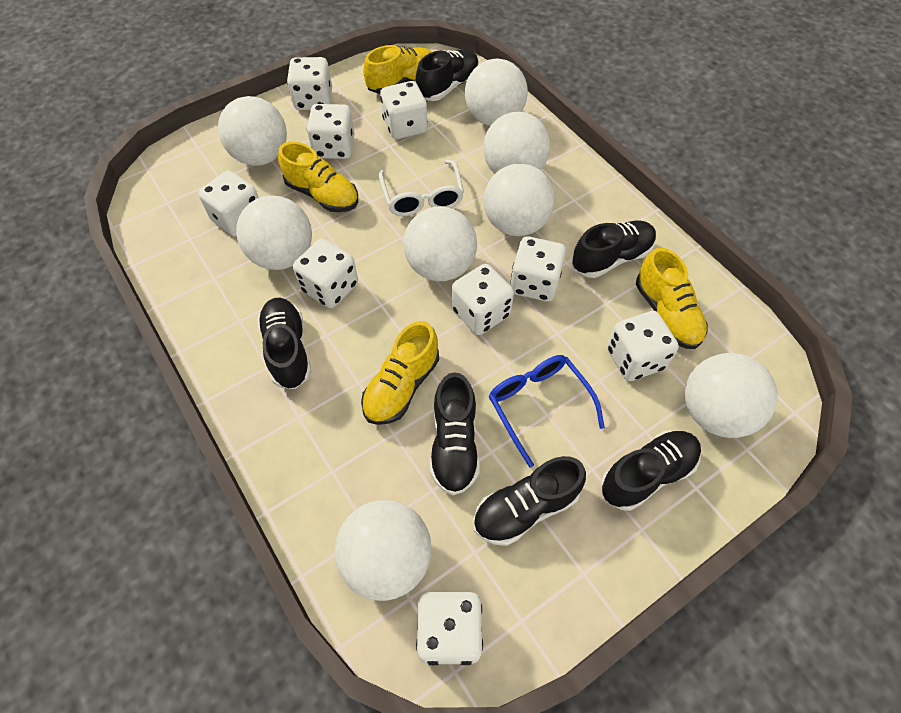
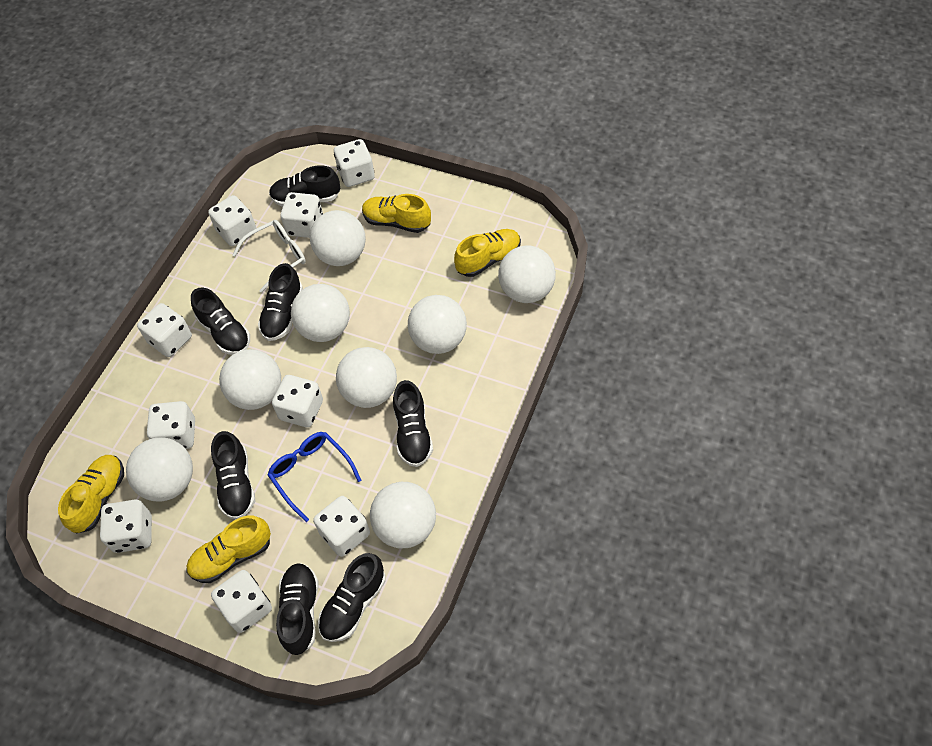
black shoe: [257,298,312,389] [416,49,479,101] [430,372,480,495] [473,456,586,546] [572,220,656,278] [601,431,701,511] = 6 -> [191,287,250,355] [211,431,255,519] [258,263,303,341] [269,165,340,207] [276,563,318,655] [318,553,386,642] [393,380,433,467] = 7

